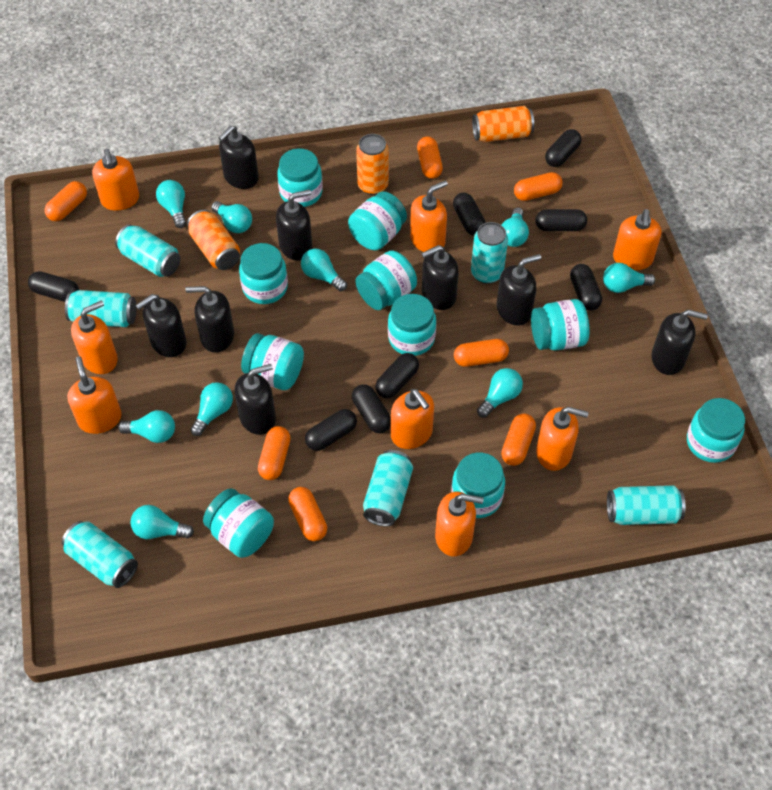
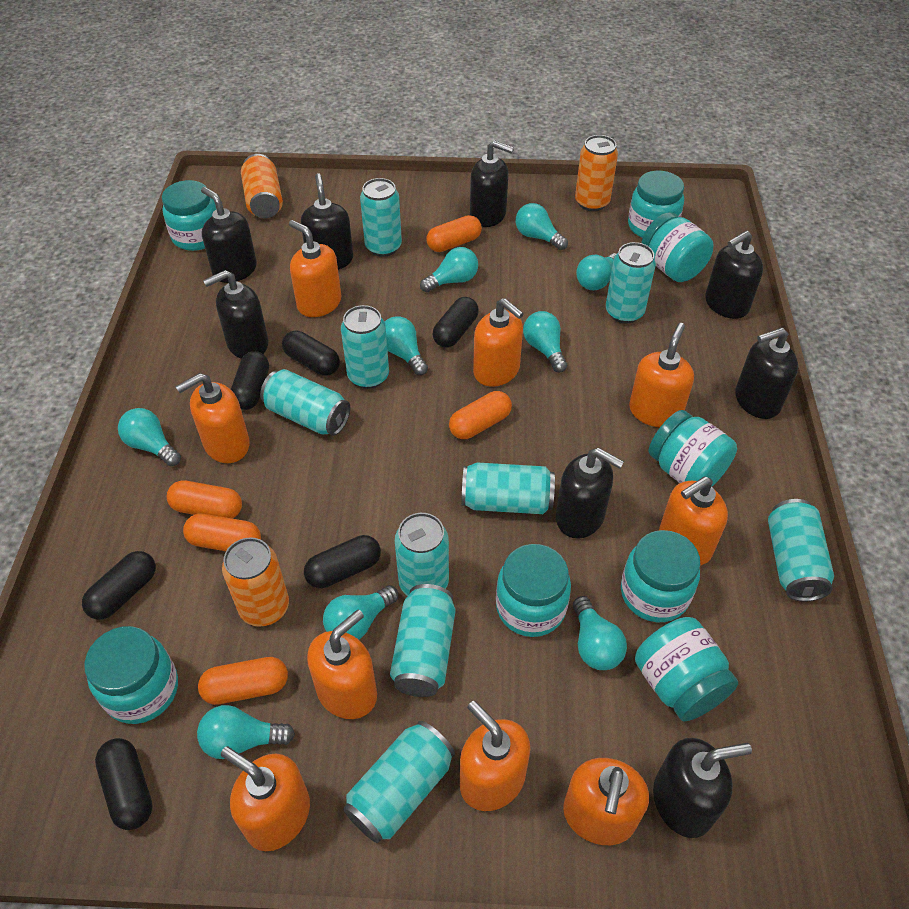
black capsule: [28,271,79,302] [305,409,357,451] [352,384,391,433] [375,353,419,398] [453,193,486,236] [535,209,587,231] [545,129,581,167] [570,264,602,311] = 8 -> [82,551,156,620] [95,738,153,830] [231,351,269,410] [282,330,340,376] [304,535,381,589] [433,297,479,348] = 6
orange capsule: [44,181,87,221] [258,426,291,480] [288,487,327,541] [417,137,443,179] [454,339,509,367] [501,413,536,466] [514,172,563,201] = 7 -> [167,480,242,519] [183,514,261,551] [198,657,288,705] [426,215,482,252] [449,391,512,439] = 5
orange soap dispenser: [67,356,122,434] [71,300,118,374] [92,149,139,211] [391,389,434,449] [410,180,448,252] [435,492,484,556] [536,407,589,471] [613,209,662,270] = 8 -> [175,373,250,463] [221,746,310,851] [289,220,341,317] [307,609,377,719] [460,701,530,811] [473,298,524,387] [563,758,649,845] [629,323,694,427] [659,477,728,566] = 9
turquoise can: [62,521,138,588] [65,290,137,327] [115,224,180,277] [363,450,413,526] [471,222,508,284] [607,485,686,525] = 6 -> [260,369,350,436] [341,305,389,389] [343,721,455,843] [360,178,402,257] [390,584,455,697] [395,513,449,596] [461,462,555,514] [606,242,656,324] [768,499,834,602] = 9
turquoise jar: [203,488,274,558] [239,243,288,304] [241,333,304,390] [277,148,323,207] [348,191,407,250] [355,250,417,310] [388,294,436,356] [451,453,505,518] [531,299,590,350] [687,398,745,463] = 10 -> [84,626,178,724] [162,180,216,251] [496,544,571,637] [621,530,700,622] [628,171,684,238] [635,617,738,721] [641,212,714,282] [649,410,737,487] = 8

